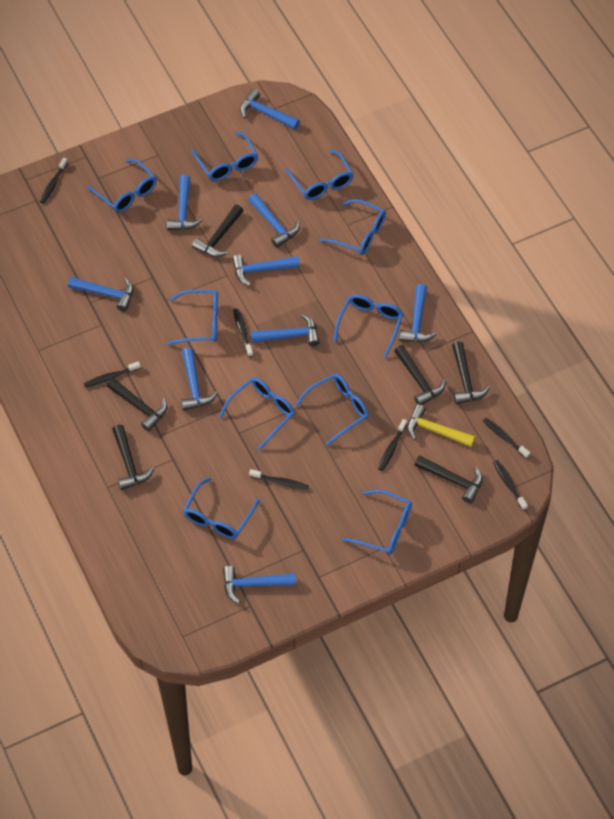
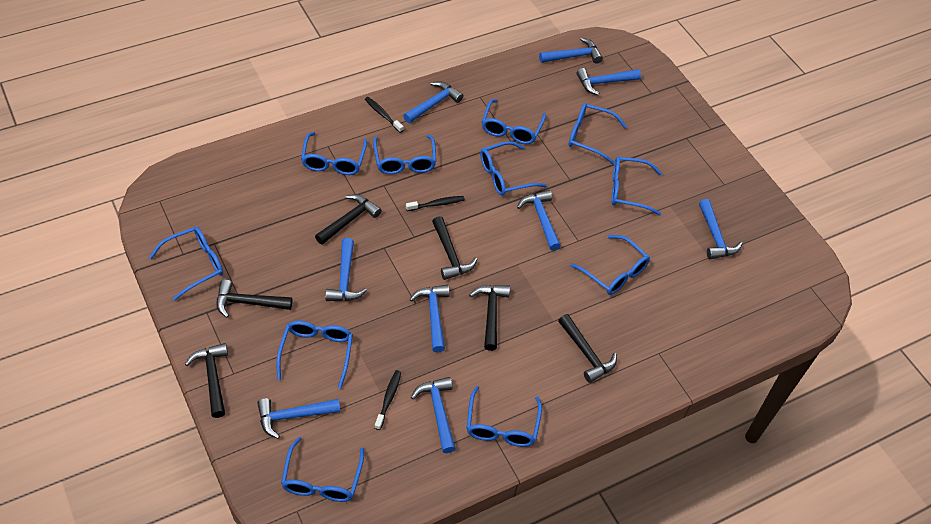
black toothbrush: [40,157,68,204] [84,361,141,388] [233,308,253,357] [249,469,309,490] [378,419,407,471] [483,418,530,459] [493,460,528,511] = 7 -> [365,97,404,133] [375,370,401,430] [406,196,465,211] = 3
blue glasses: [87,159,157,212] [167,290,218,345] [183,477,260,539] [191,132,258,181] [219,377,295,449] [285,150,353,200] [295,374,369,445] [320,199,386,255] [334,294,403,358] [342,490,412,555] = 10 -> [149,227,223,301] [277,321,353,389] [281,437,364,502] [301,132,367,175] [373,134,436,174] [467,386,542,447] [480,141,547,196] [482,99,546,144] [568,103,627,164] [570,235,650,295] [611,157,662,215] = 11
yellow hammer: [407,404,475,447] = 1 -> none = 0

